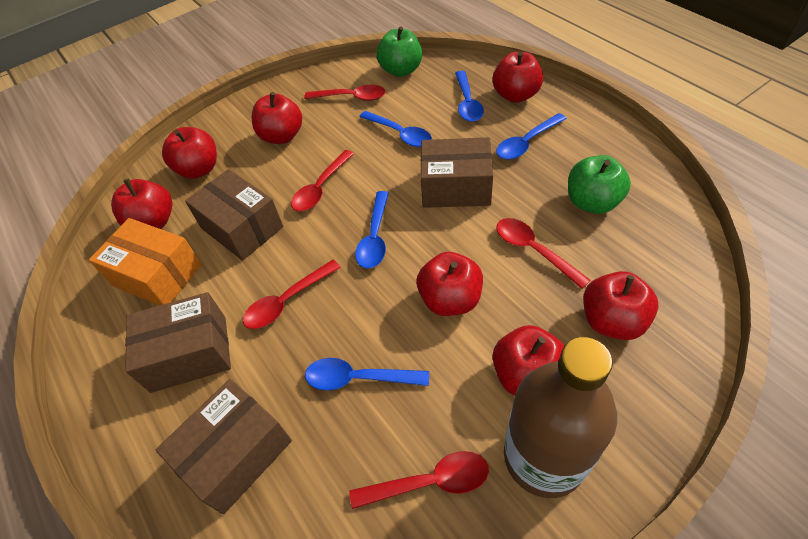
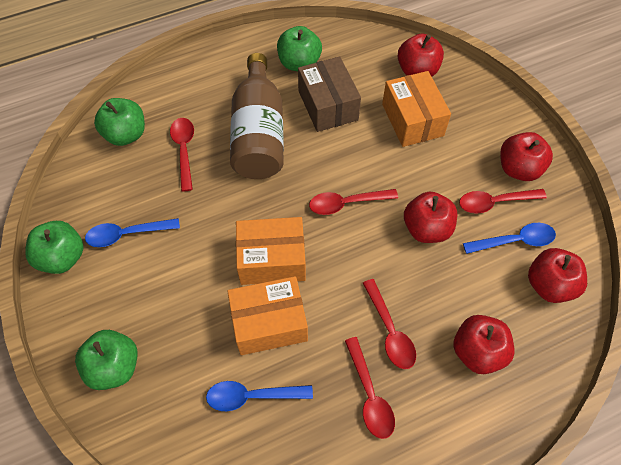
blue spoon: [305,358,429,391] [355,191,389,269] [359,111,432,147] [455,71,484,122] [496,113,567,160] = 5 -> [85,218,180,247] [206,381,313,411] [463,223,556,254] = 3
brown box: [125,292,231,393] [156,379,292,514] [185,169,283,260] [421,137,493,208] = 4 -> [298,56,361,132] = 1
green apple: [376,26,422,77] [568,155,631,214] = 2 -> [25,221,84,274] [75,330,138,390] [94,98,145,146] [277,26,322,71] = 4
orange box: [89,218,202,306] = 1 -> [227,276,308,355] [236,217,306,285] [382,71,451,147] = 3
red apple: [111,178,172,229] [162,127,217,179] [252,92,302,144] [417,252,483,316] [493,51,543,103] [493,325,564,396] [583,271,659,340] = 7 -> [397,33,444,77] [404,192,457,243] [453,315,515,374] [500,132,553,181] [528,248,587,303] = 5

